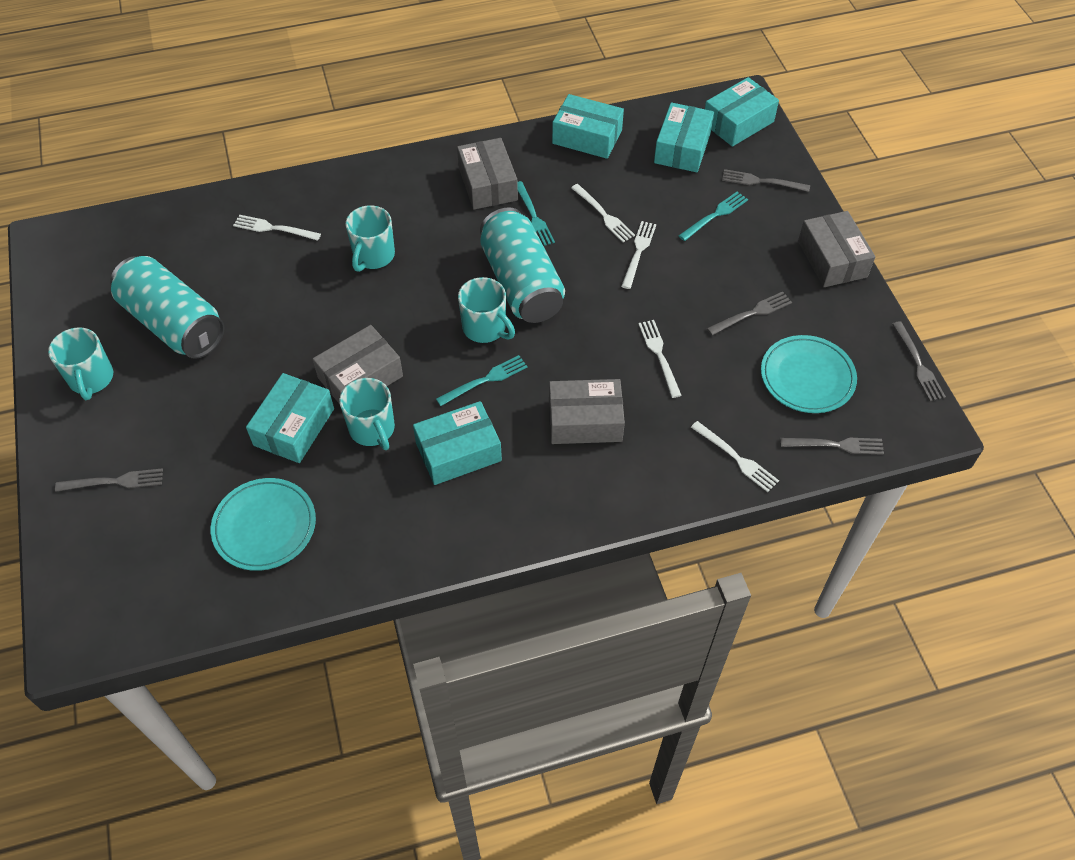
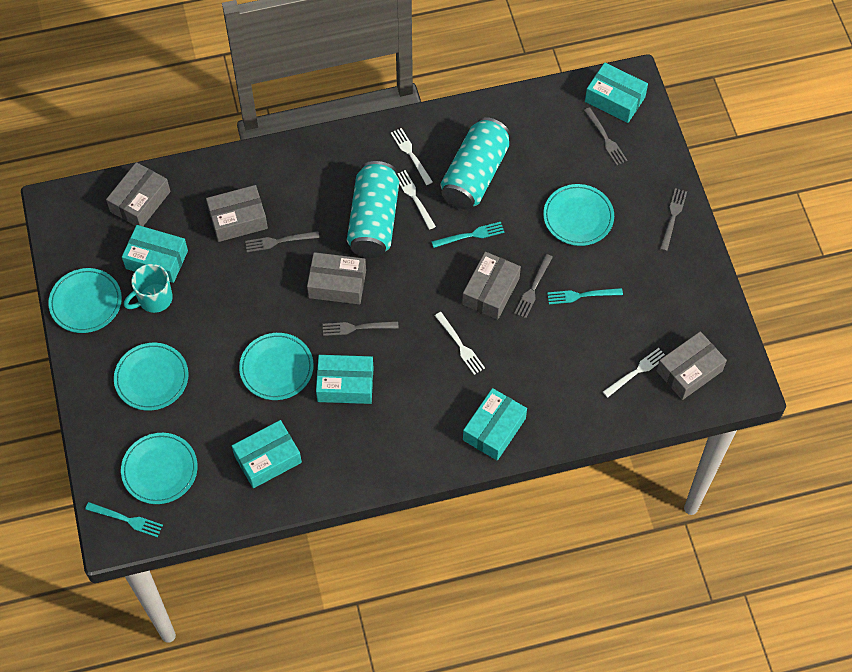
grey box: [313,325,403,404] [457,138,518,209] [549,379,625,444] [798,211,875,287] = 4 -> [106,162,170,226] [206,185,268,242] [307,252,366,304] [462,252,521,320] [656,331,727,400] = 5
turquoise mug: [48,327,113,400] [339,378,395,450] [345,205,395,272] [458,277,515,343] = 4 -> [124,264,173,313] = 1
turquoise plate: [211,478,316,571] [761,335,857,413] = 2 -> [48,268,122,333] [114,343,189,411] [121,433,198,504] [239,333,314,400] [543,184,614,246] = 5
white fork: [233,215,321,241] [571,184,635,242] [621,221,656,289] [638,320,682,398] [691,421,779,492] = 5 -> [391,128,433,185] [397,170,436,230] [435,312,485,375] [603,348,665,398] = 4

